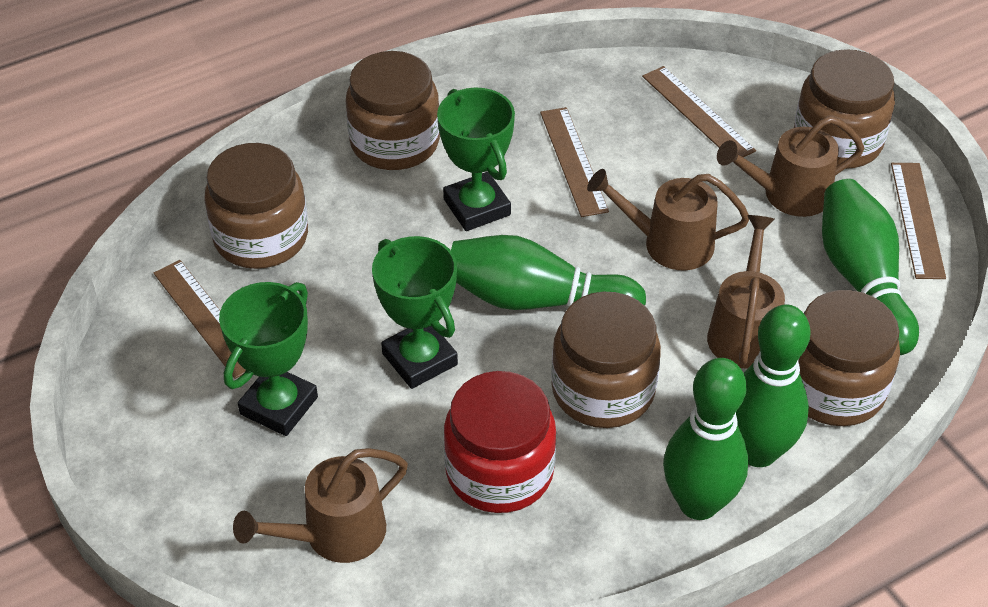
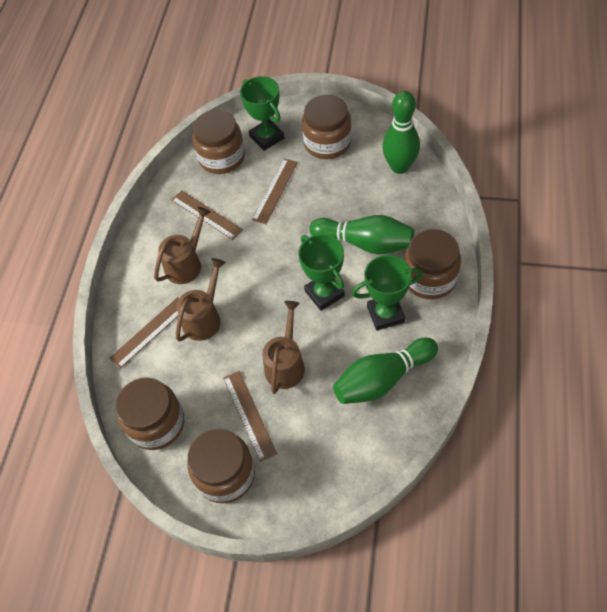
brown watering can: [233,448,408,563] [587,169,749,270] [707,215,785,369] [717,116,864,217] = 4 -> [154,207,211,284] [176,258,226,342] [262,301,305,394] = 3
green bowling pin: [451,235,646,310] [663,358,748,520] [736,304,811,467] [822,179,919,355] = 4 -> [310,215,414,254] [333,338,438,404] [382,91,420,174] = 3
red jar: [444,371,556,513] = 1 -> none = 0

